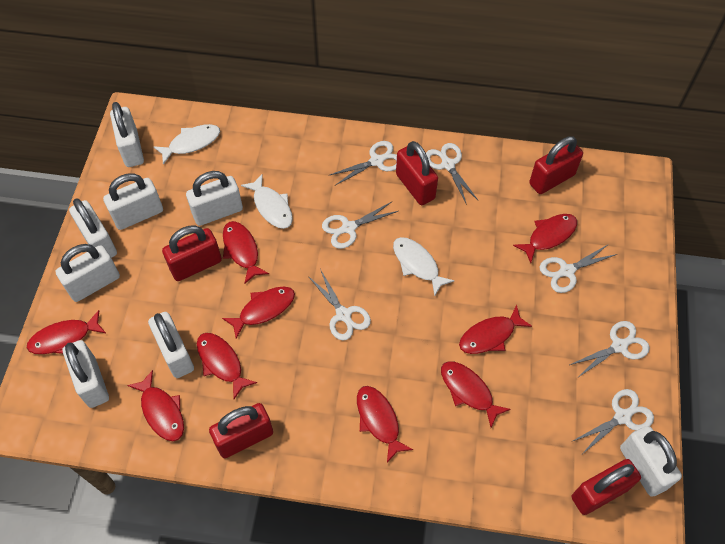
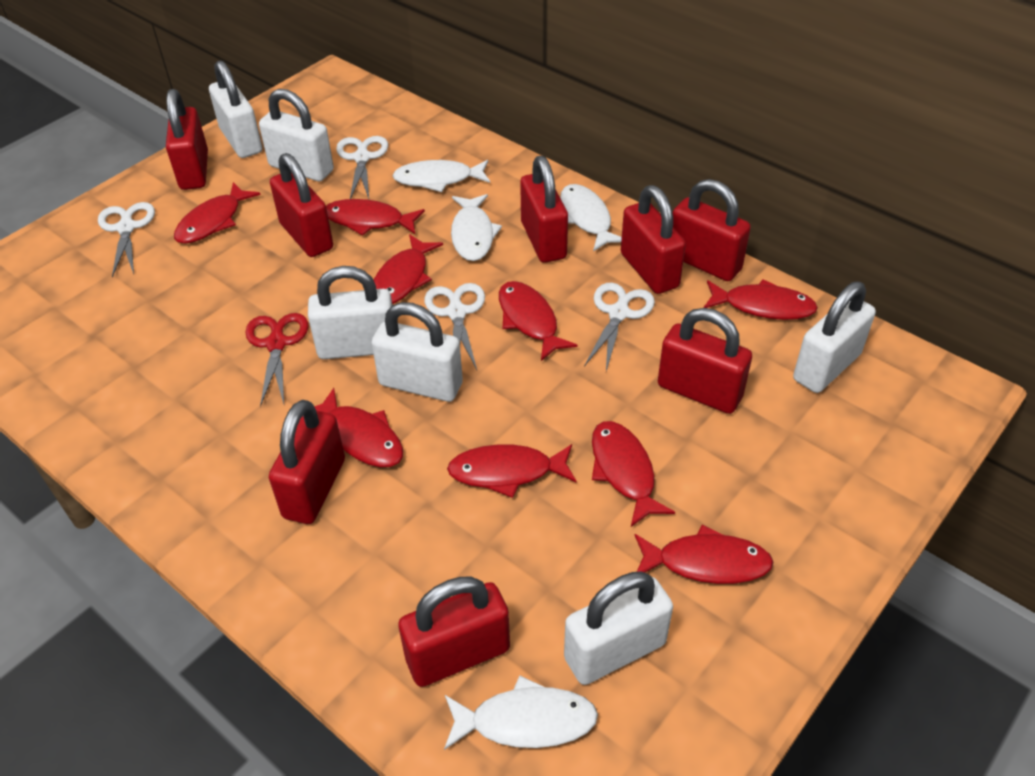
red padlock: [162,225,222,281] [209,403,273,458] [396,141,438,205] [529,136,583,194] [572,459,641,515] = 5 -> [166,89,208,190] [269,400,345,524] [270,153,333,257] [398,577,510,687] [520,156,568,263] [621,185,686,294] [658,308,752,414] [673,179,751,281] = 8
red scissors: none = 0 -> [245,313,308,407] = 1
white fish: [153,124,220,165] [241,174,293,229] [393,237,455,296] = 3 -> [392,160,490,192] [444,676,598,750] [451,194,502,261] [560,184,622,252] = 4
white padlock: [56,244,120,302] [63,340,109,408] [69,198,117,258] [103,173,163,230] [110,102,144,167] [148,312,194,378] [186,171,243,226] [620,426,682,497] = 8 -> [209,60,262,158] [259,89,334,181] [308,266,392,359] [372,302,463,402] [564,572,673,685] [793,282,876,393] = 6
white scissors: [308,269,371,341] [322,202,398,249] [328,141,397,185] [426,143,479,205] [540,244,617,293] [570,321,650,377] [571,389,654,453] = 7 -> [98,202,155,277] [336,136,388,199] [424,283,485,370] [584,283,655,371] = 4

